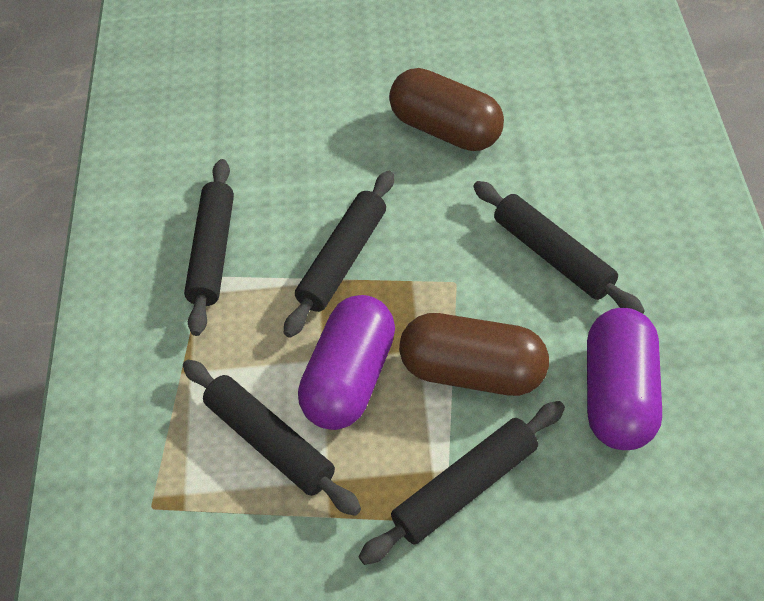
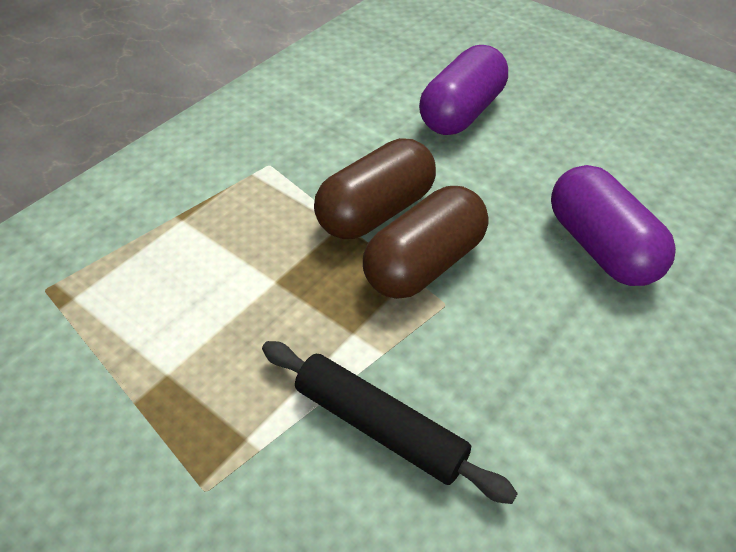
black rolling pin: [183,360,361,516] [184,159,234,336] [284,171,394,338] [359,401,565,565] [473,181,645,314] = 5 -> [262,341,518,504] = 1

